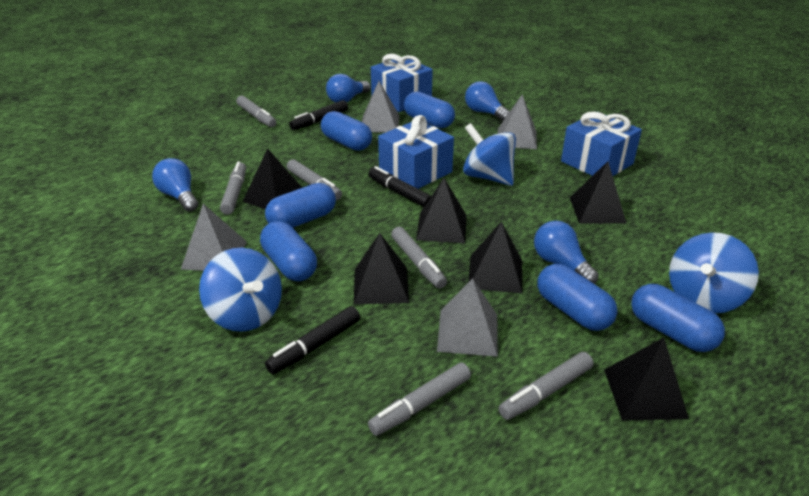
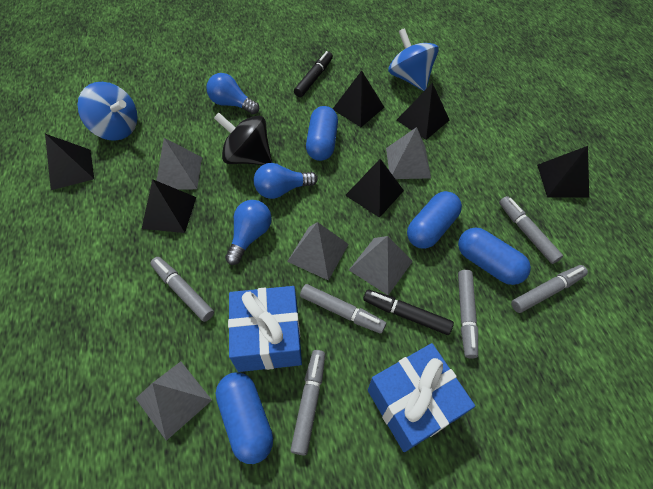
black marker: [265,306,360,374] [289,100,348,130] [368,166,431,207] = 3 -> [294,51,333,97] [363,290,454,335] = 2
black spinning top: none = 0 -> [214,112,272,165] = 1
blue capsule: [260,221,317,281] [265,183,336,228] [321,111,372,151] [404,91,455,128] [537,264,618,331] [631,284,725,352] = 6 -> [216,372,273,464] [306,106,338,161] [407,191,462,249] [458,228,531,285] = 4
blue gift: [371,54,433,112] [378,115,454,189] [561,112,642,176] = 3 -> [228,286,302,372] [368,343,475,452] = 2
blue light bulb: [152,158,198,212] [326,74,371,103] [465,81,510,121] [534,220,599,284] = 4 -> [206,73,259,114] [225,200,272,265] [254,163,318,199] = 3
blue spinning top: [199,248,282,332] [463,123,516,186] [669,232,759,314] = 3 -> [77,82,138,141] [388,28,439,91] = 2
grey pyramid: [181,204,247,271] [362,81,400,133] [437,278,498,357] [498,95,537,149] = 4 -> [136,361,212,441] [156,138,202,190] [287,222,349,281] [349,236,413,295] [386,127,431,179] = 5

